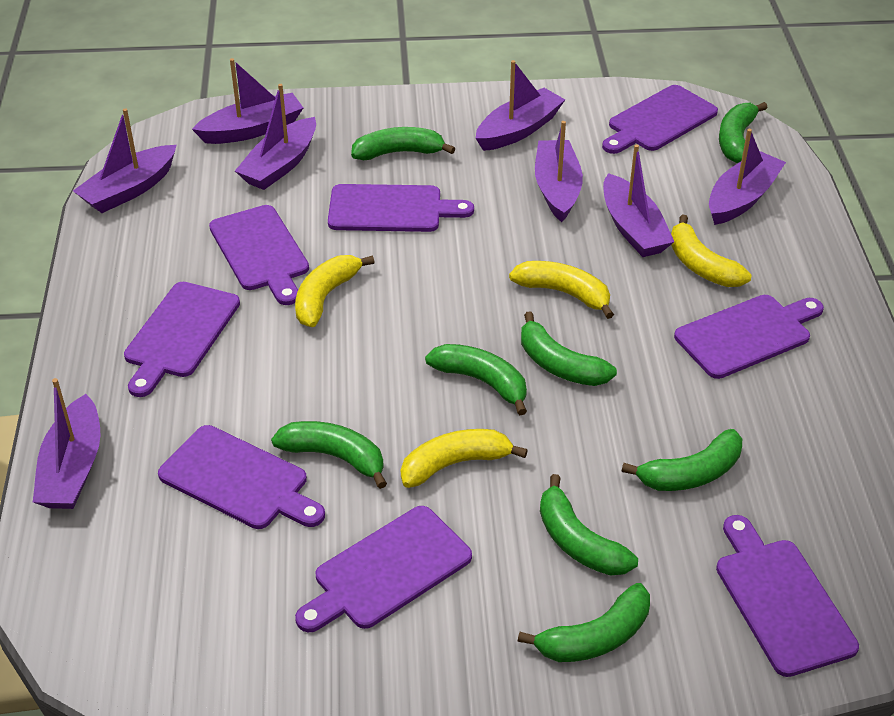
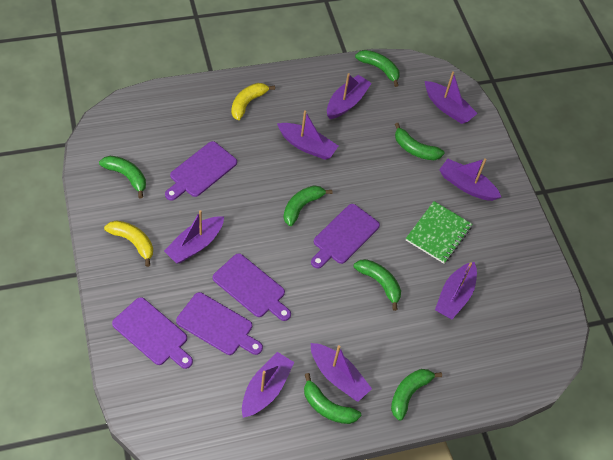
green banana: [271,421,387,489] [351,127,455,160] [425,344,527,415] [518,583,650,662] [521,312,617,386] [540,474,638,576] [622,429,742,491] [719,102,768,163] = 8 -> [99,156,146,198] [283,186,333,226] [304,373,361,424] [354,259,401,311] [355,50,400,87] [391,369,442,421] [395,123,444,160] = 7
green notebook: none = 0 -> [406,201,473,264] = 1
purple cutting board: [124,282,240,397] [158,425,325,529] [209,205,309,305] [295,506,472,632] [328,184,474,232] [602,85,718,154] [674,295,824,379] [716,515,859,677] = 8 -> [112,297,193,369] [165,141,237,201] [176,292,263,355] [213,253,291,321] [311,204,380,268] = 5
yellow banana: [295,255,375,327] [401,429,528,488] [509,261,614,319] [671,215,751,287] = 4 -> [104,220,153,267] [231,83,275,120] = 2

